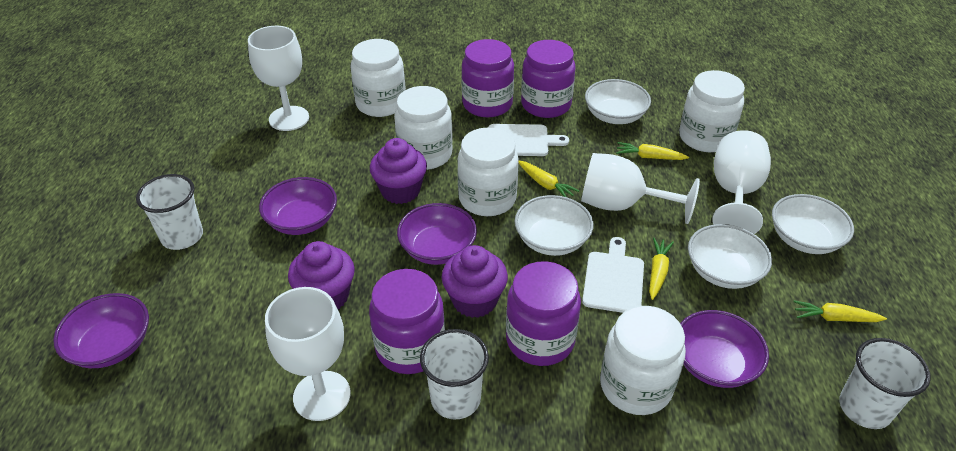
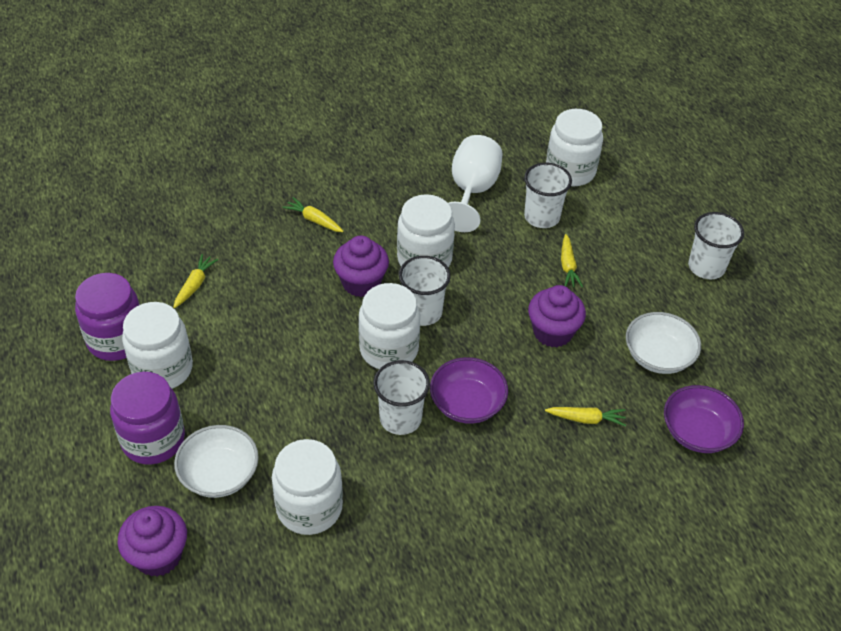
purple bowl: [53,293,149,368] [259,177,337,235] [397,203,477,265] [680,310,769,388] = 4 -> [430,357,508,424] [664,385,744,453] = 2
purple jar: [369,269,445,374] [461,39,514,117] [506,261,581,366] [521,40,576,118] = 4 -> [75,273,140,361] [110,372,185,465] = 2
white bowl: [515,195,594,256] [585,79,651,124] [688,224,772,289] [772,194,854,254] = 4 -> [174,425,259,498] [626,312,701,374] = 2
white cup: [136,174,203,250] [420,329,489,420] [839,338,931,429] = 3 -> [374,360,430,435] [399,256,451,326] [524,163,572,228] [688,212,744,279] = 4
white cutting board: [488,124,569,156] [582,237,644,313] = 2 -> none = 0
white goblet: [248,26,309,131] [265,287,351,421] [581,153,700,224] [712,130,771,234] = 4 -> [448,135,503,232] = 1

